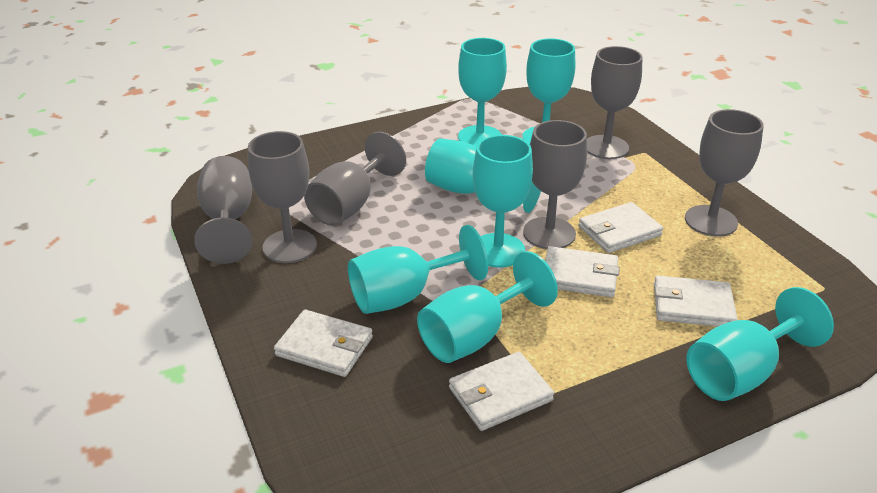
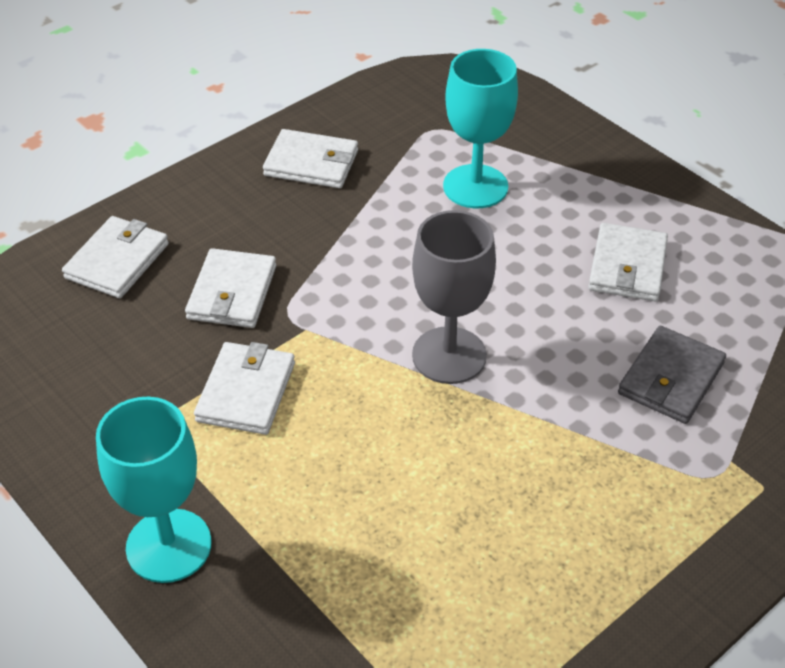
grey goblet: [194,156,252,264] [248,131,317,263] [304,132,406,226] [523,120,587,249] [587,46,643,159] [685,109,764,237] = 6 -> [412,210,496,384] = 1
grey wallet: none = 0 -> [618,326,726,424] = 1
turquoise goblet: [348,225,488,314] [417,251,558,363] [425,139,541,213] [458,38,507,147] [473,135,533,268] [522,38,575,144] [686,287,834,401] = 7 -> [96,397,211,583] [443,49,518,208] = 2

